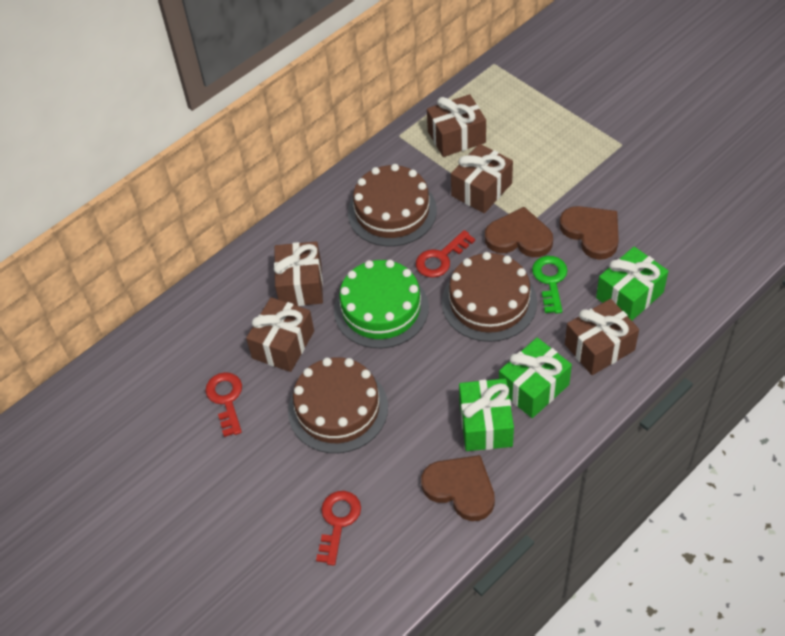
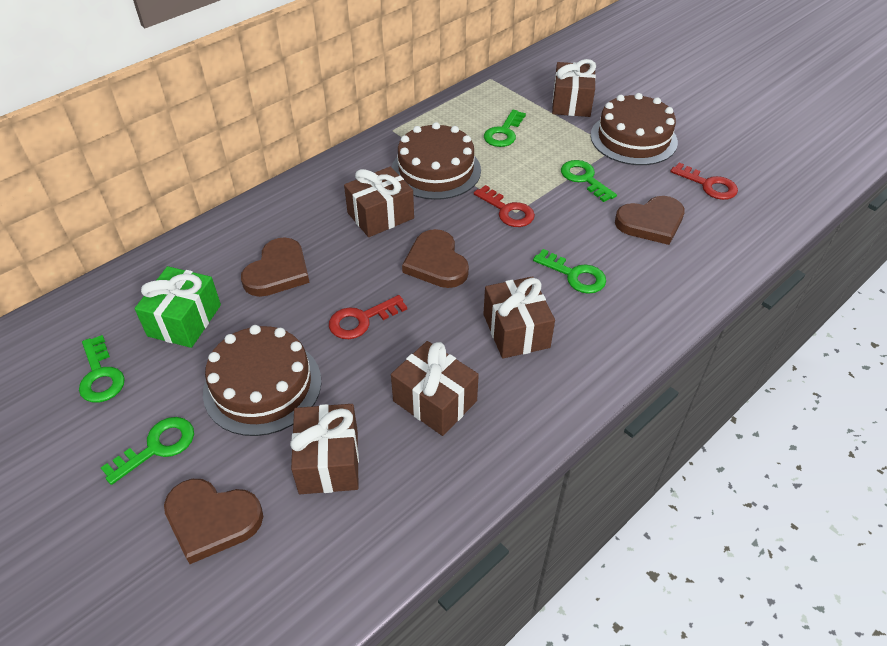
brown heart: [421,455,495,521] [485,207,553,257] [559,206,619,260] = 3 -> [164,479,263,564] [241,237,309,297] [402,229,469,288] [615,196,685,245] = 4
green cake: [334,260,429,348] = 1 -> none = 0
green gift: [459,379,514,451] [499,338,572,418] [596,247,668,321] = 3 -> [134,266,221,348] = 1
green key: [532,256,568,314] = 1 -> [79,335,125,403] [101,417,194,485] [484,110,526,147] [533,249,606,294] [561,160,617,202] = 5

